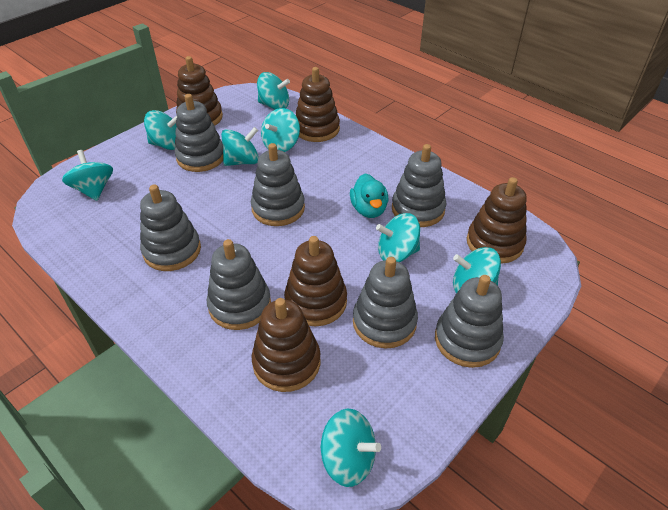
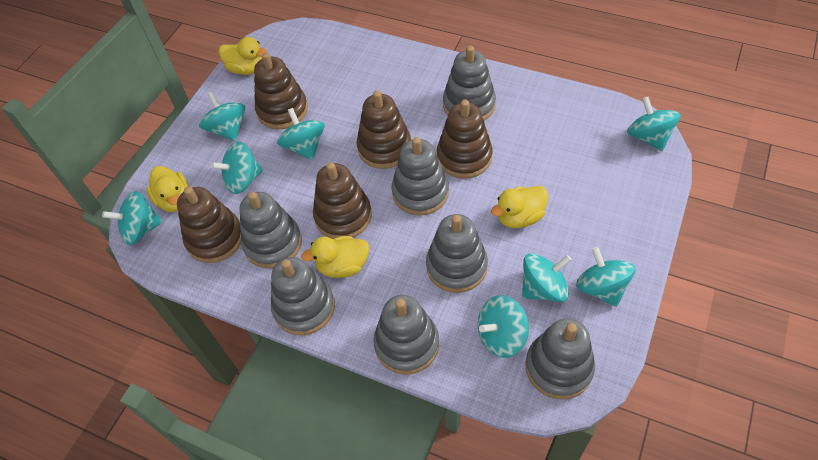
turquoise duck: [350,174,388,218] = 1 -> none = 0
yellow duck: none = 0 -> [146,166,189,212] [219,37,267,75] [301,236,369,278] [491,186,548,228] = 4

